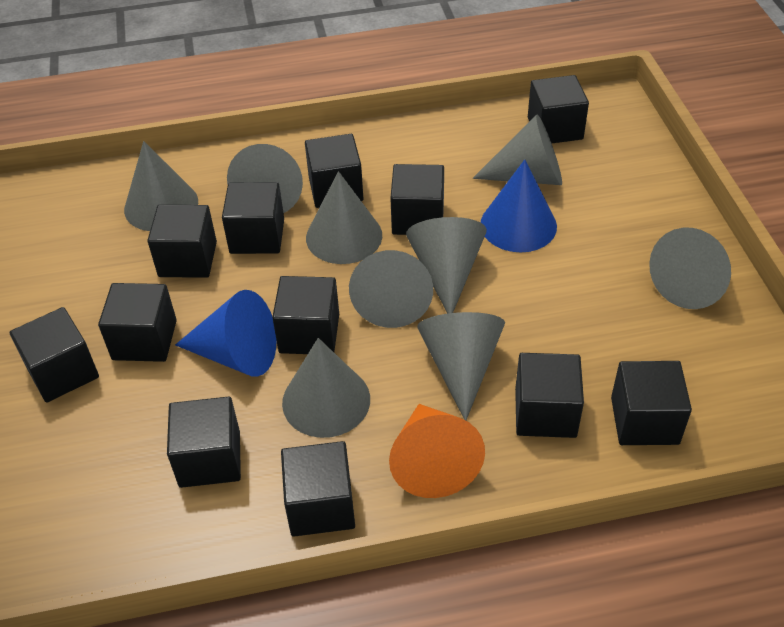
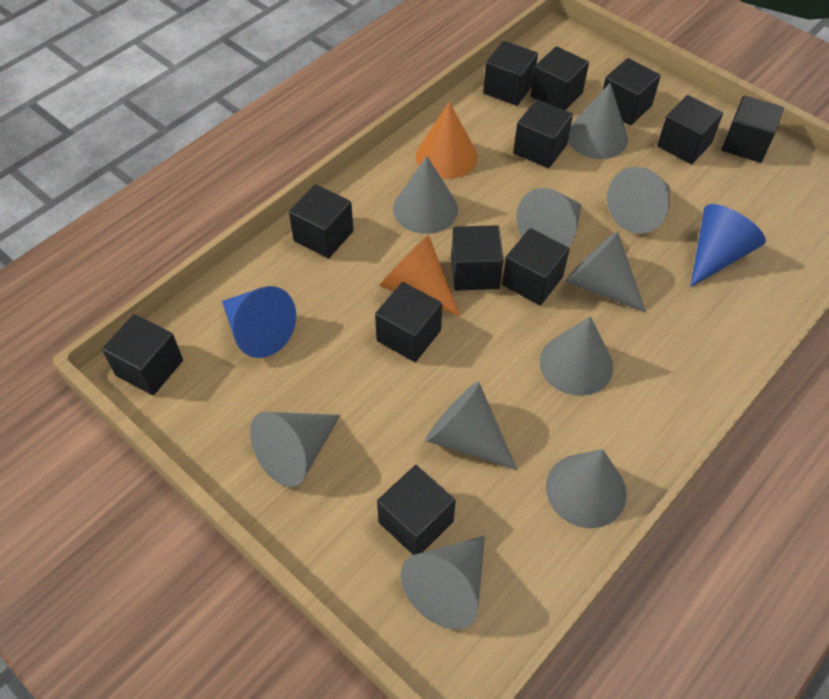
grey cone: [124,141,198,231] [227,144,303,213] [282,338,370,438] [306,171,382,264] [349,250,433,328] [406,217,487,314] [417,312,505,421] [472,114,562,185] [649,228,731,309] = 9 -> [250,412,340,487] [393,156,458,234] [400,536,485,629] [425,382,517,470] [516,188,582,247] [540,316,613,396] [546,449,627,528] [565,231,646,313] [568,83,628,159] [607,167,670,234] = 10
orange cone: [389,404,485,498] = 1 -> [379,235,460,316] [416,102,478,179] = 2

